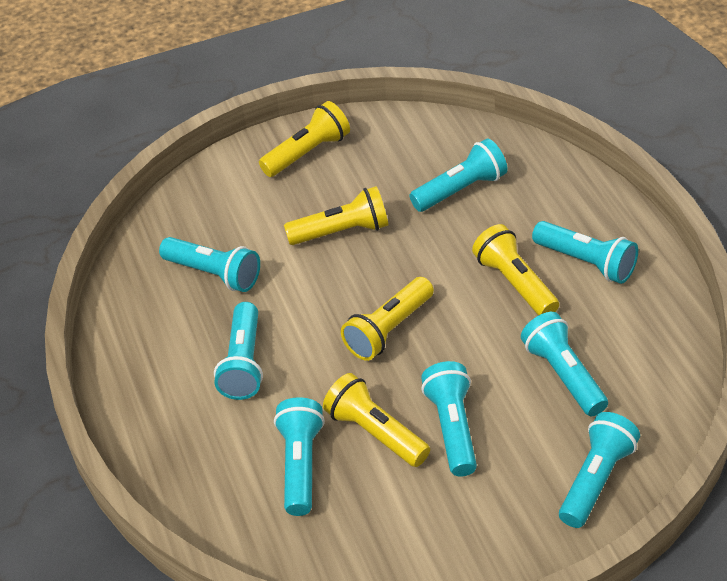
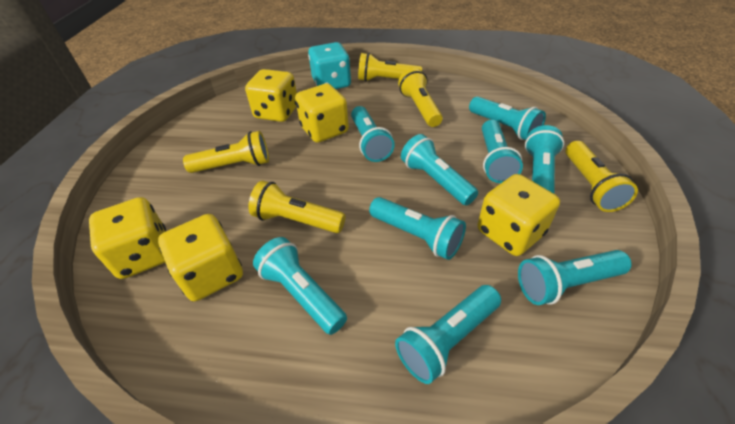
turquoise dice: none = 0 -> [308,42,351,89] = 1
turquoise flashlight: [159,237,260,292] [214,302,263,400] [274,397,325,516] [409,139,508,212] [421,361,477,477] [521,312,608,416] [532,221,638,284] [559,412,640,528] = 8 -> [253,237,347,335] [351,106,395,162] [369,197,466,260] [395,285,501,384] [401,134,478,205] [469,96,546,140] [482,120,523,183] [518,250,632,305] [525,125,564,194] = 9
yellow dice: none = 0 -> [89,197,166,279] [158,214,243,301] [245,69,297,122] [295,83,349,143] [478,174,560,256] = 5

